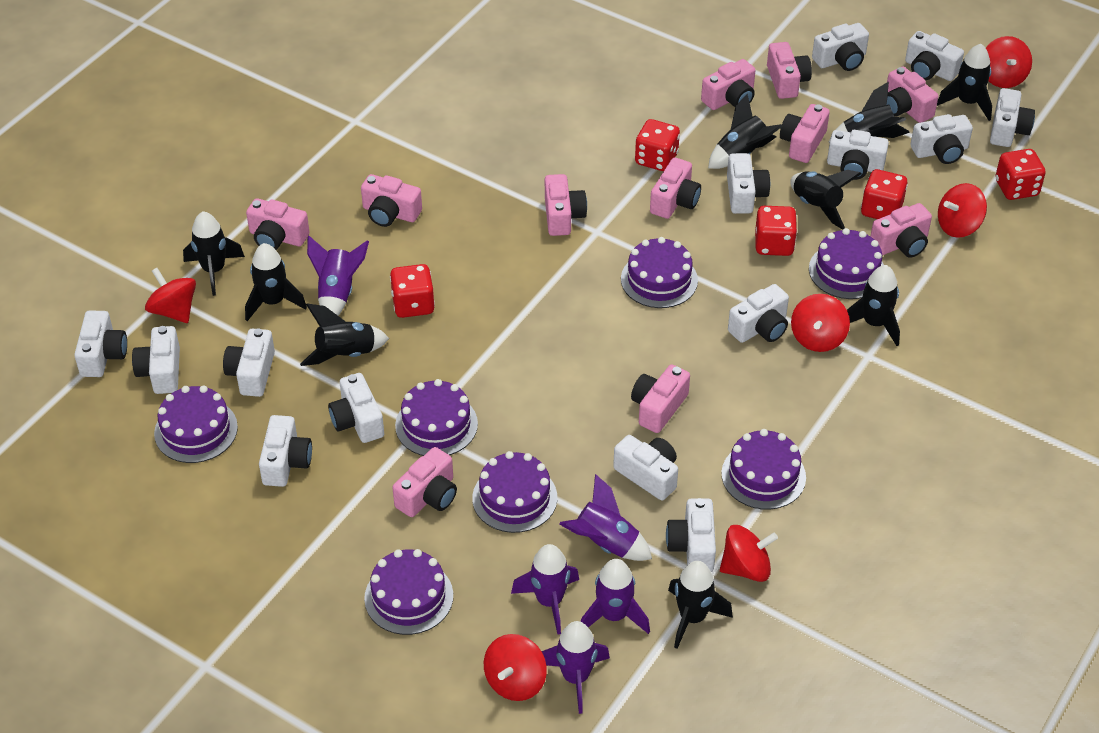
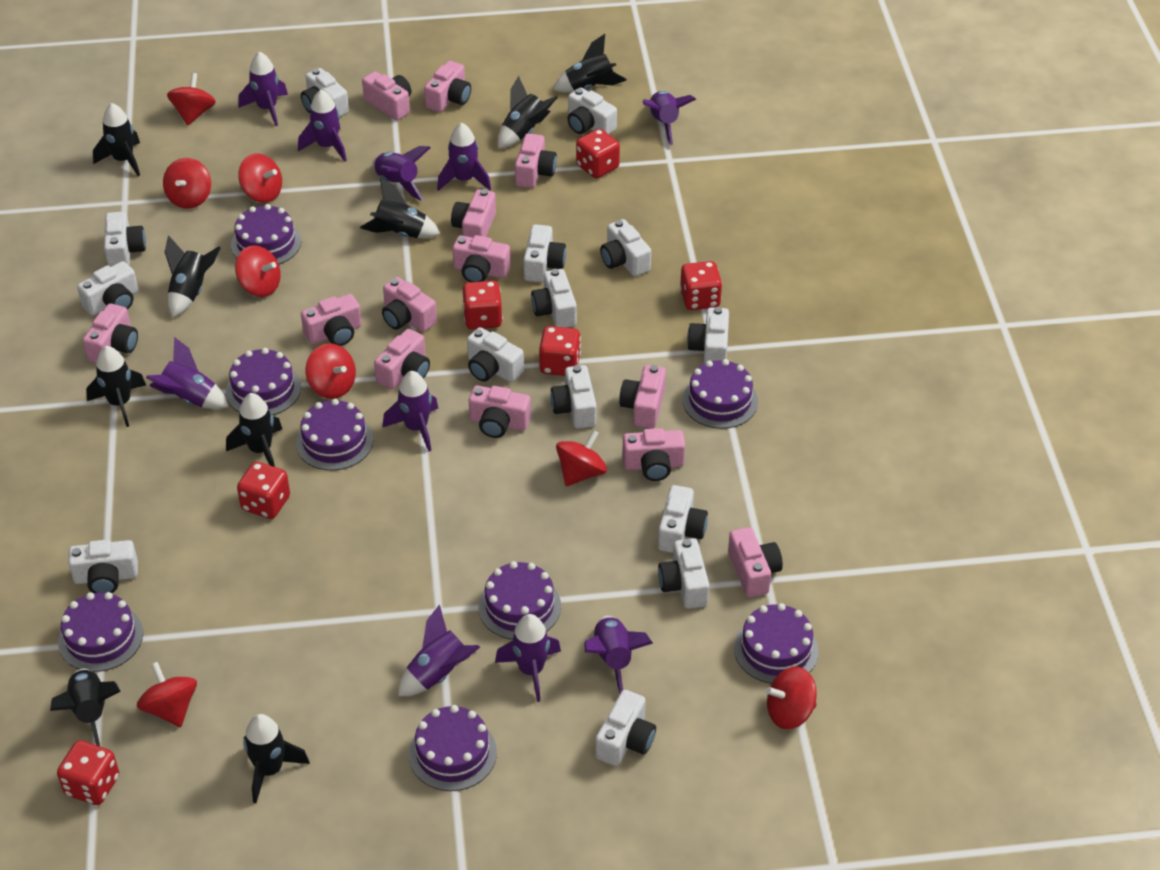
pink camera: [246,198,309,250] [361,174,422,227] [392,447,457,517] [545,174,587,236] [631,364,690,433] [650,157,701,219] [701,59,756,110] [767,42,812,99] [780,104,830,163] [870,203,932,258] [887,67,938,123] = 11 -> [83,304,138,363] [301,294,362,346] [362,71,411,120] [374,329,430,389] [382,277,437,332] [424,61,471,112] [451,189,496,238] [452,235,510,282] [469,385,531,438] [515,133,557,188] [620,365,666,429] [622,428,685,481] [728,527,783,597] = 13
purple cake: [154,385,238,463] [364,549,453,635] [395,379,478,456] [472,451,557,533] [621,237,698,308] [721,429,806,510] [809,228,884,299] = 7 -> [58,592,143,672] [226,348,301,415] [231,204,301,264] [296,399,373,471] [409,705,497,791] [478,561,561,640] [682,359,758,429] [734,603,819,684] = 8
purple rocket: [307,236,369,316] [511,544,579,635] [542,621,610,714] [559,474,652,561] [581,559,650,634] = 5 -> [146,337,229,409] [239,52,288,126] [298,90,347,162] [372,146,430,201] [382,371,438,451] [398,604,480,696] [437,122,491,191] [495,614,561,702] [584,616,653,694] [643,91,696,145] = 10
red dice: [390,264,435,318] [635,119,680,171] [755,206,797,256] [861,169,908,219] [995,149,1046,200] = 5 -> [57,740,119,805] [237,462,290,519] [462,281,503,329] [539,326,581,376] [576,129,620,178] [680,261,722,310] = 6
red spinning top: [145,268,196,323] [484,634,547,701] [720,525,778,582] [791,294,850,352] [938,183,987,238] [986,36,1032,88] = 6 -> [137,662,197,727] [163,158,211,209] [167,73,216,125] [235,245,281,297] [238,153,282,203] [305,344,356,399] [556,430,607,486] [766,666,817,729] = 8

